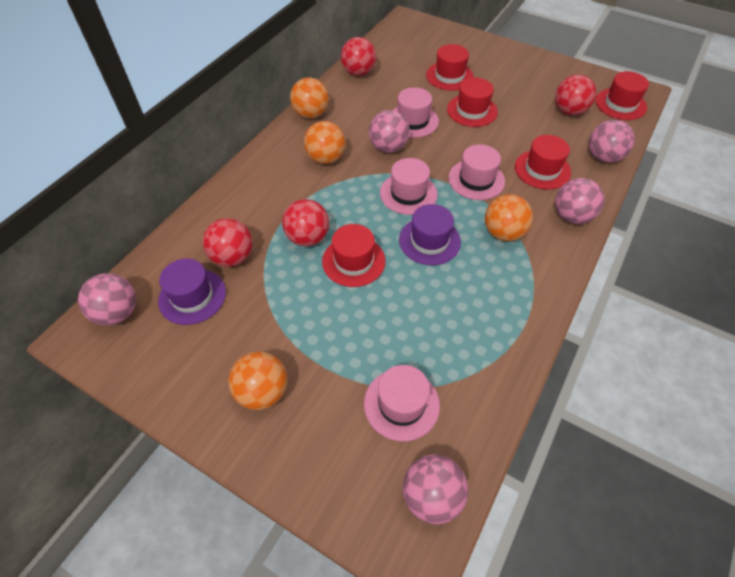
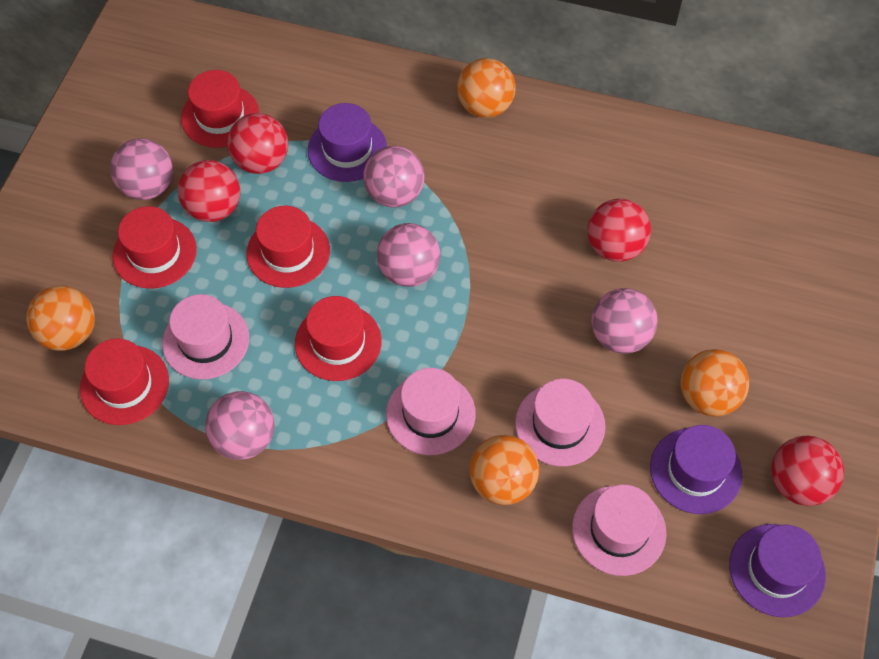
purple hat: [158,259,226,325] [399,204,461,265] = 2 -> [308,103,387,182] [650,425,742,514] [729,524,826,617] = 3

